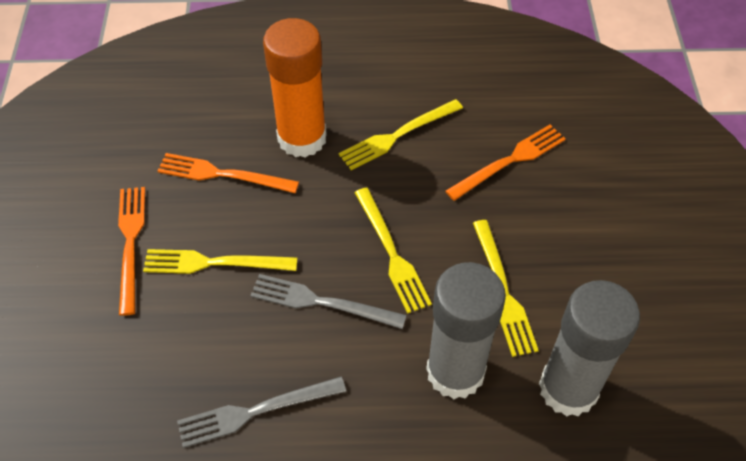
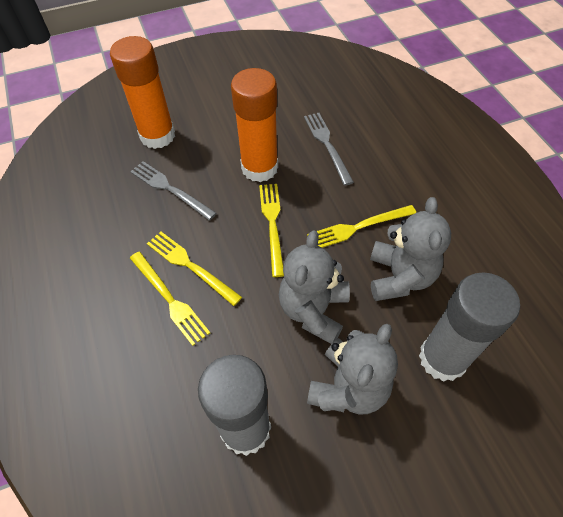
grey teddy bear: none = 0 -> [279,230,350,344] [307,324,398,414] [370,197,451,301] = 3
orange fork: [118,187,145,316] [158,153,299,193] [445,125,566,201] = 3 -> none = 0
orange glue stick: [263,18,327,157] = 1 -> [110,36,175,149] [231,68,278,182] = 2

